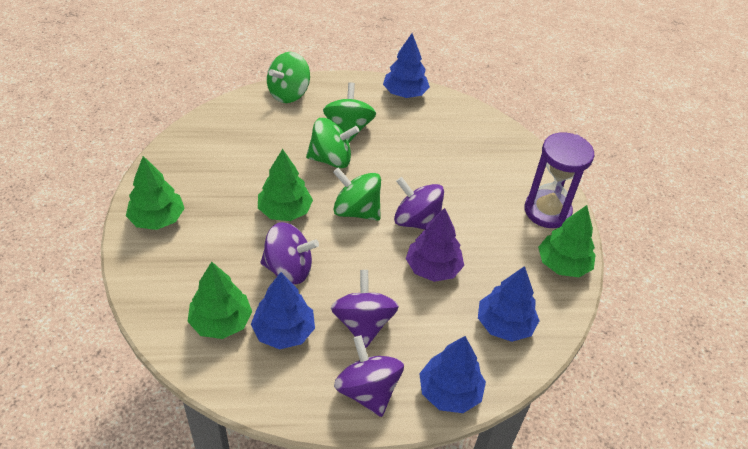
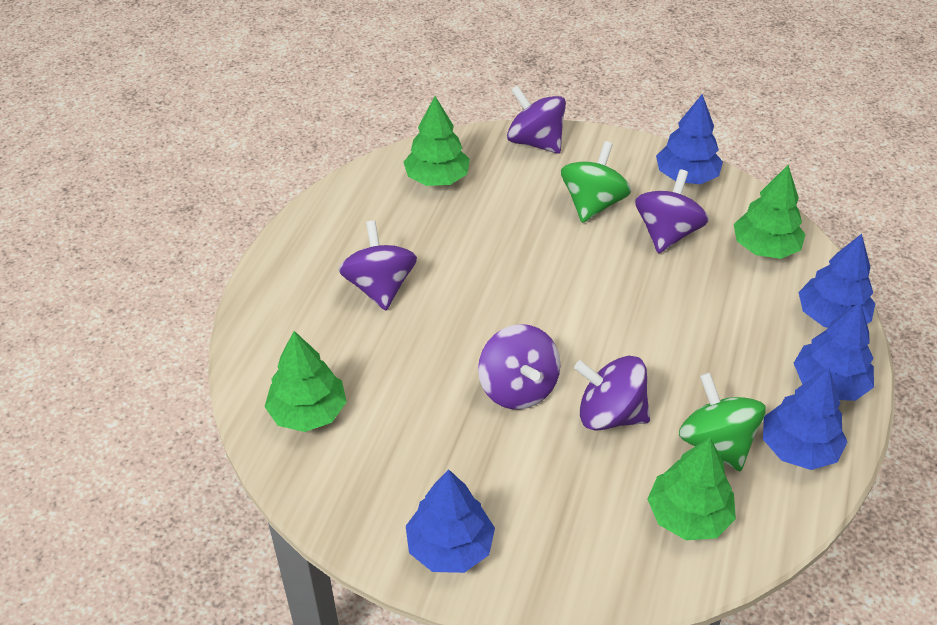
blue tree: [251,272,315,349] [383,33,430,98] [419,336,486,413] [478,266,539,342] = 4 -> [406,469,495,573] [656,94,723,184] [763,368,847,470] [794,302,874,401] [798,234,876,328] = 5
green spinning top: [267,52,310,103] [306,118,359,168] [323,82,376,143] [333,168,381,221] = 4 -> [561,141,631,223] [679,372,766,472] = 2
purple hourglass: [524,132,594,228] = 1 -> none = 0
purple spinning top: [260,222,319,284] [331,270,399,348] [334,335,404,417] [394,177,444,230] = 4 -> [339,220,417,311] [478,324,560,410] [507,85,566,154] [574,356,650,431] [635,169,709,253] = 5
purple tree: [406,208,464,282] = 1 -> none = 0

